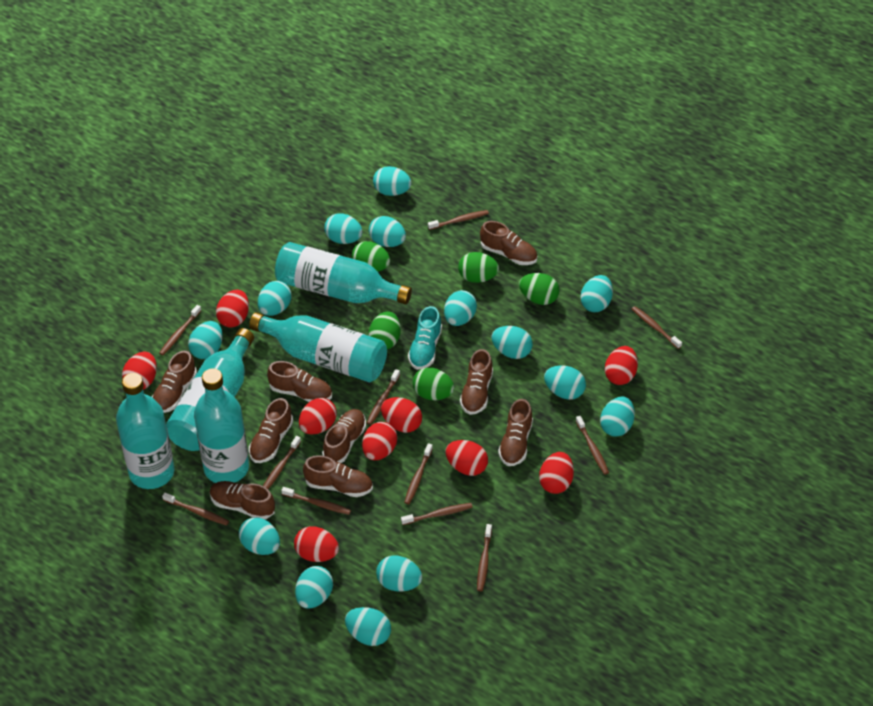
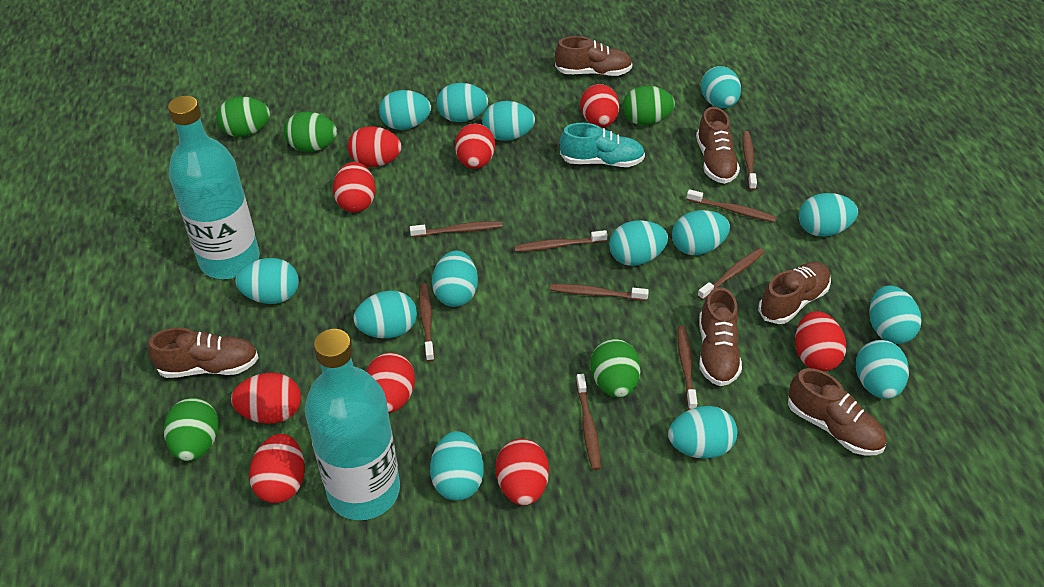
brown shoe: [152,351,197,413] [209,481,275,519] [249,398,293,463] [267,361,332,402] [303,455,373,497] [322,409,366,463] [460,349,493,415] [480,221,537,265] [498,399,533,466] = 9 -> [148,328,259,378] [555,36,632,76] [696,107,740,184] [699,287,742,386] [758,262,831,324] [788,368,887,455] = 6
brown toothbrush: [159,305,202,355] [162,493,229,526] [263,436,301,489] [281,487,351,515] [367,369,400,425] [401,503,473,525] [404,443,433,504] [428,210,489,230] [477,524,492,591] [576,416,609,475] [632,306,682,349] = 11 -> [410,221,503,237] [419,283,434,362] [514,230,608,252] [550,284,649,301] [576,374,601,470] [677,325,697,410] [686,189,776,222] [697,248,765,300] [742,131,757,190] = 9
turquoise bottle: [116,373,175,489] [166,328,254,451] [194,368,249,483] [249,312,387,382] [275,242,412,304] = 5 -> [168,96,260,279] [305,329,400,520] = 2

